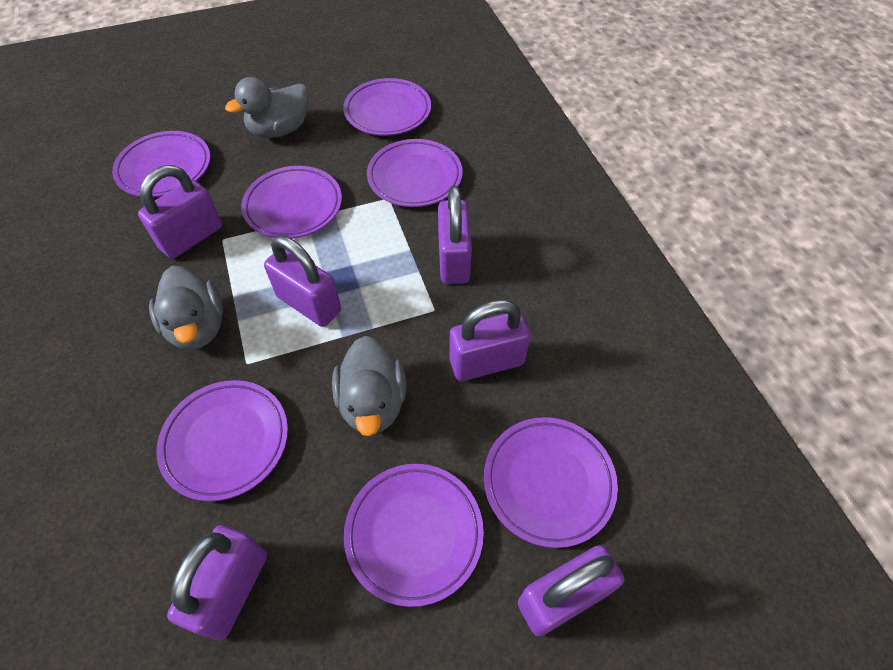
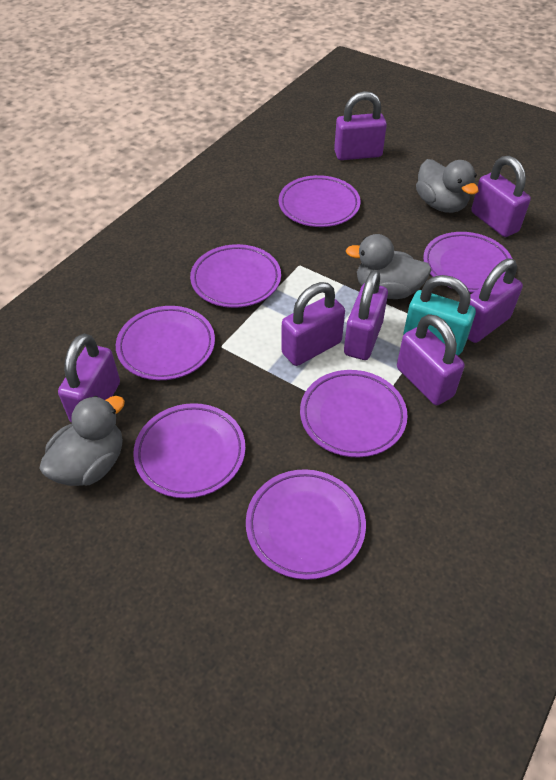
purple padlock: [138,165,222,259] [167,525,267,640] [264,236,341,327] [438,185,472,284] [449,300,531,381] [518,545,624,636] = 6 -> [58,333,120,423] [281,282,345,366] [334,91,387,160] [344,270,388,360] [397,314,465,405] [468,258,523,343] [471,156,531,237] = 7
turquoise padlock: none = 0 -> [404,275,476,356] = 1

